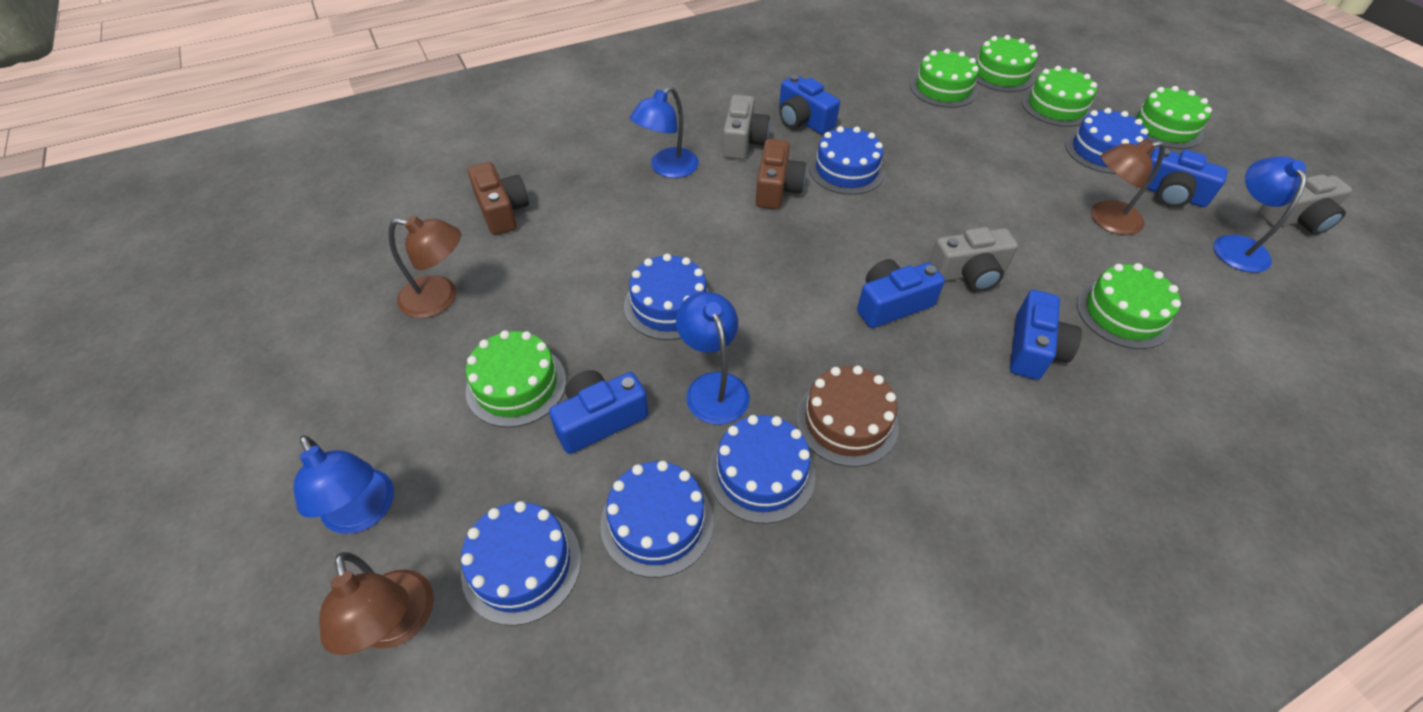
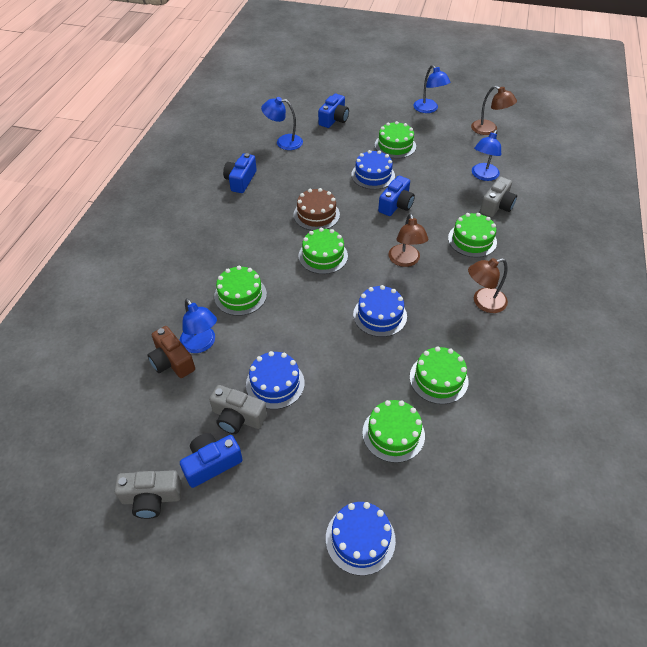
blue cake: [461,501,581,626] [600,461,713,578] [624,254,710,340] [708,415,815,524] [809,126,885,195] [1065,108,1148,174] = 6 -> [246,351,305,409] [326,502,396,576] [351,150,395,190] [353,285,407,337] = 4
blue camera: [549,370,648,454] [779,75,840,134] [857,259,945,328] [1010,290,1082,380] [1147,147,1228,208] = 5 -> [180,433,243,488] [223,153,257,193] [318,94,349,128] [378,176,415,216] = 4
brown camera: [468,162,529,235] [756,139,806,209] = 2 -> [147,326,195,378] = 1

